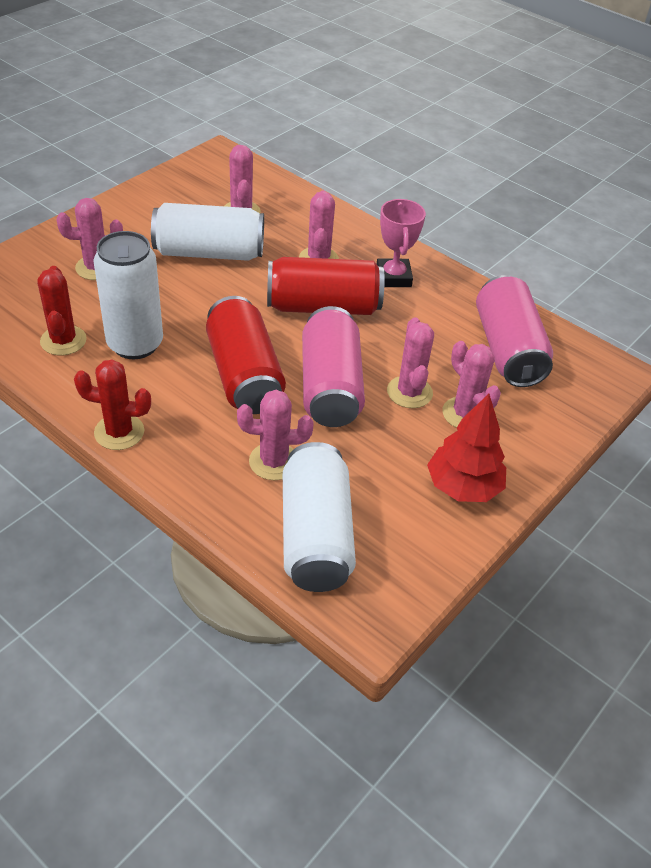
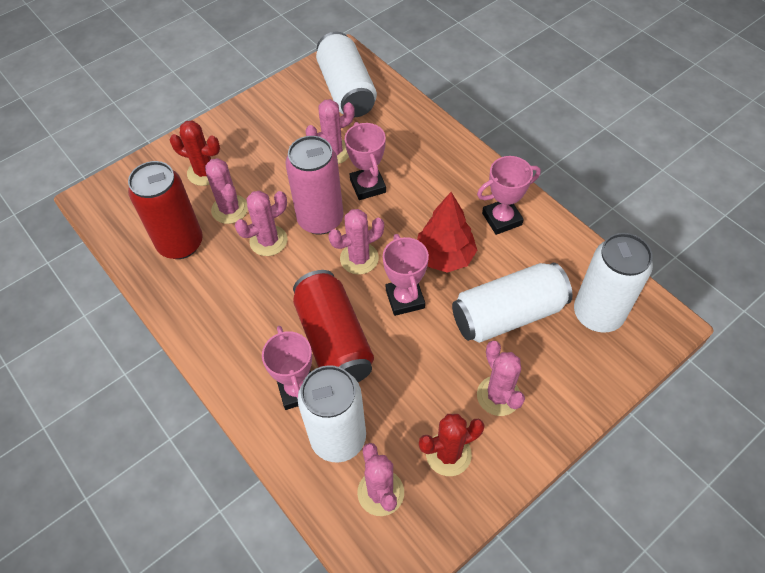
pink can: [302,306,365,427] [476,275,553,387] = 2 -> [285,136,343,235] = 1
pink trophy: [377,199,426,287] = 1 -> [262,326,312,410] [345,122,386,200] [383,234,429,316] [477,156,541,235] = 4
white can: [93,231,163,359] [151,203,264,261] [283,442,356,592] = 3 -> [298,365,366,463] [316,32,377,117] [452,263,573,343] [574,233,653,333] = 4

